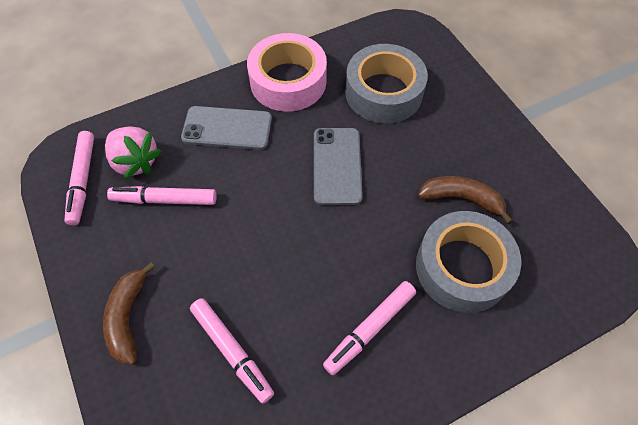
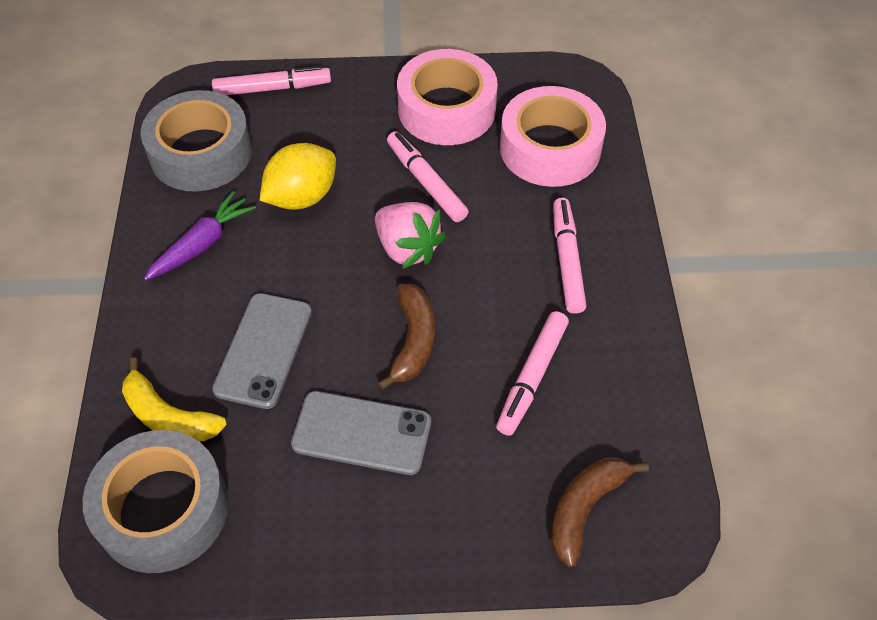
pink tape: [247,33,327,112] = 1 -> [397,49,498,145] [500,86,606,187] = 2
purple carrot: none = 0 -> [144,191,256,280] = 1
yellow banana: none = 0 -> [122,357,227,441] = 1
yellow lemon: none = 0 -> [260,143,336,210] = 1

